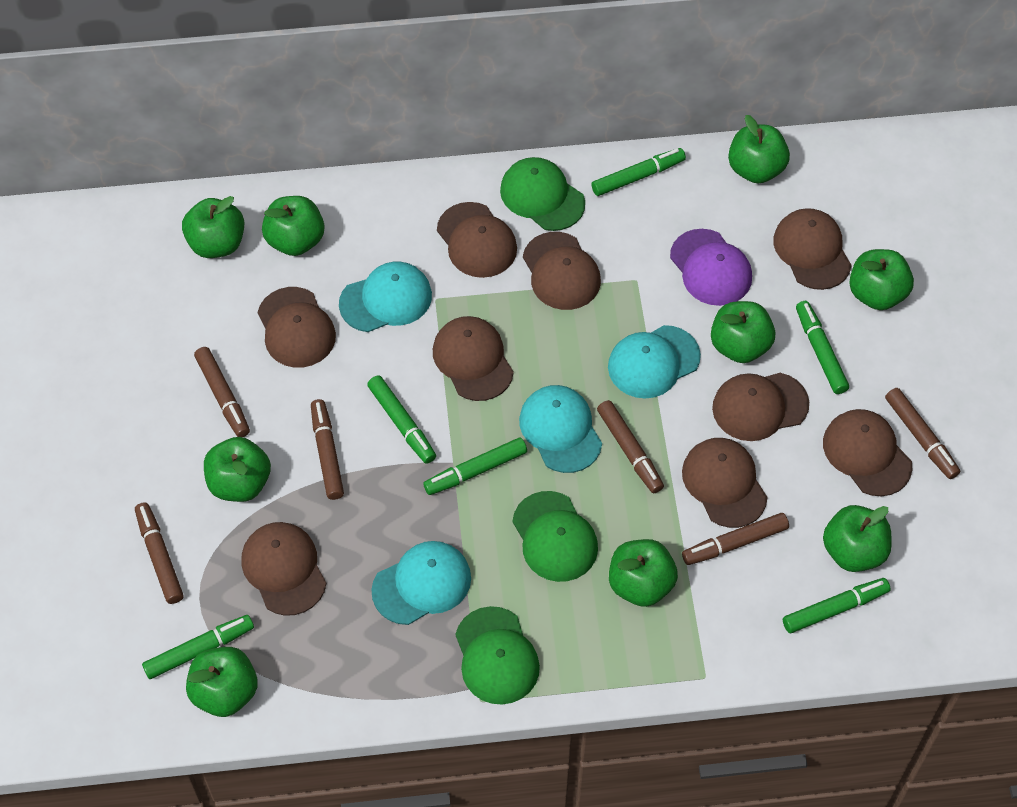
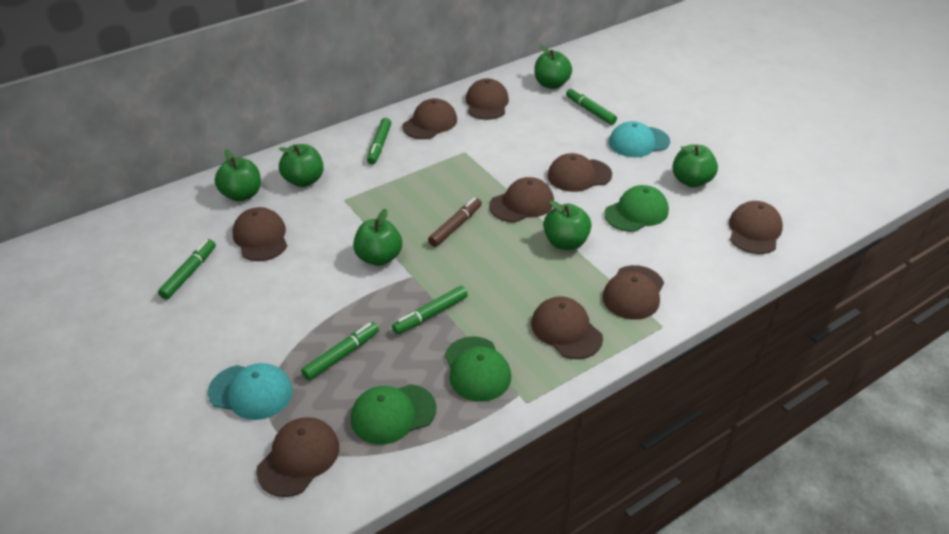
brown marker: [135,502,184,604] [194,347,250,437] [311,399,344,500] [597,400,664,493] [682,513,789,565] [885,388,960,479] = 6 -> [428,197,482,247] = 1
green apple: [182,196,244,258] [186,647,258,717] [204,437,271,502] [262,196,325,256] [609,539,678,607] [711,301,775,363] [728,115,790,184] [823,505,892,572] [849,249,914,310] = 9 -> [215,149,261,202] [279,144,324,187] [353,209,402,266] [534,45,572,89] [543,200,592,250] [672,144,718,188] = 6
green marker: [142,615,254,679] [367,375,436,464] [423,438,527,495] [591,148,686,196] [783,578,891,633] [796,301,849,394] = 6 -> [158,239,216,300] [301,322,379,380] [367,118,391,165] [392,286,468,334] [566,88,617,125] = 5
purple cap: [670,229,752,306] = 1 -> none = 0
turquoise cap: [339,262,432,332] [371,541,471,625] [519,385,602,473] [608,325,701,399] = 4 -> [208,363,292,420] [609,121,670,157] = 2

